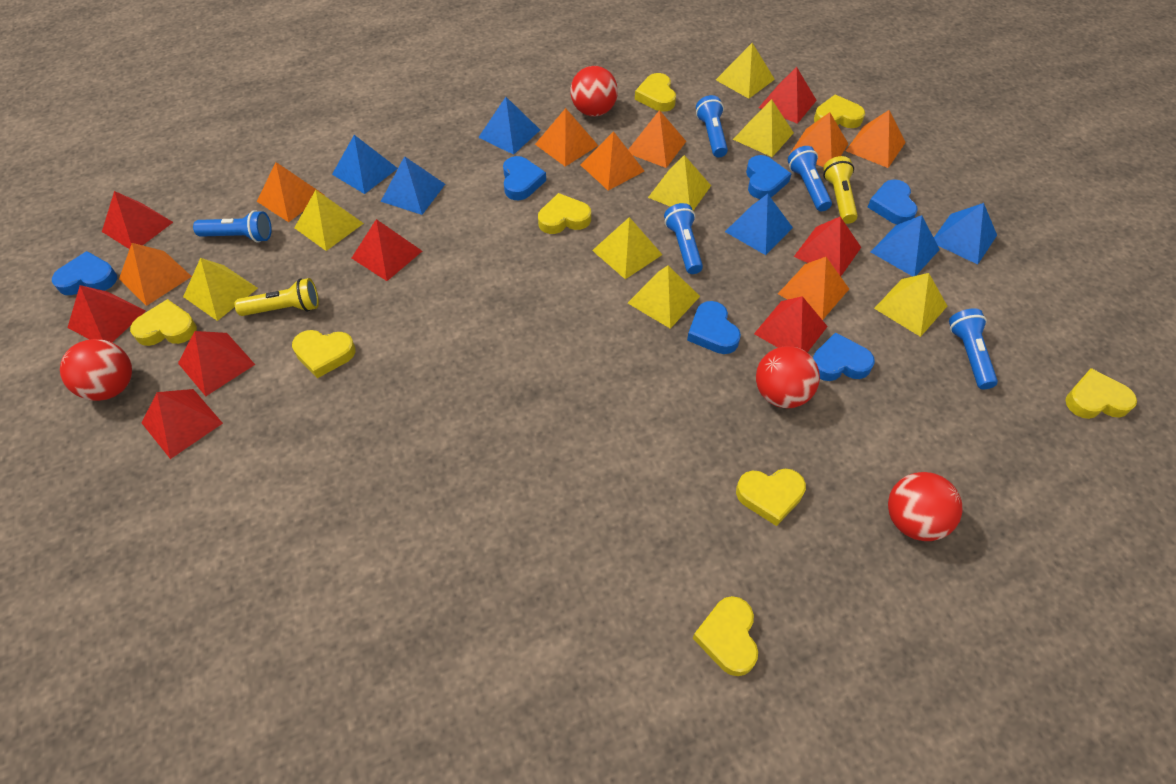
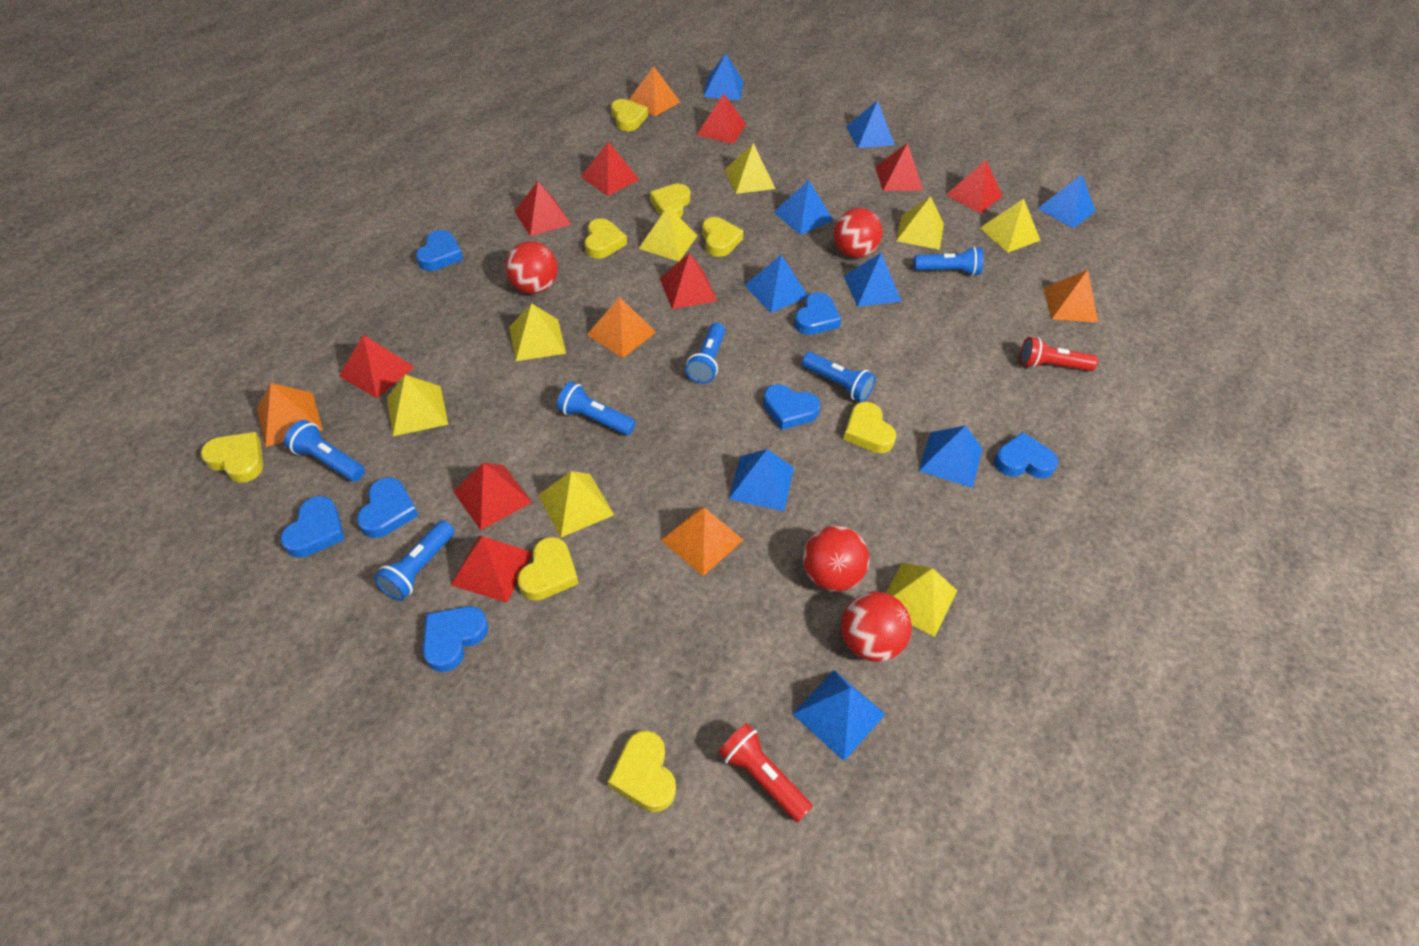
blue flashlight: [193,210,272,243] [664,203,703,274] [696,95,728,158] [788,146,832,212] [949,308,998,389] = 5 -> [284,420,365,482] [374,521,455,601] [557,382,636,435] [686,323,725,384] [802,352,876,402] [914,246,984,276] = 6
blue heart: [52,251,117,295] [503,156,546,200] [687,301,741,354] [746,155,792,199] [813,332,875,381] [868,179,918,225] = 6 -> [280,496,345,558] [357,478,418,538] [416,230,463,271] [423,606,488,672] [763,384,821,430] [794,292,842,335] [994,432,1058,479] = 7
blue pyramid: [332,135,398,194] [381,156,445,215] [478,97,540,155] [725,194,793,255] [870,215,940,276] [934,203,997,265] = 6 -> [703,53,743,100] [729,449,794,511] [744,255,808,313] [774,180,833,235] [793,670,886,761] [844,253,902,307] [846,100,895,148] [919,425,983,488] [1037,175,1095,228] = 9
orange pyramid: [119,243,192,306] [257,162,325,222] [535,108,598,167] [580,131,644,191] [628,110,686,168] [778,257,849,320] [789,112,848,167] [846,110,906,168] = 8 -> [257,383,323,447] [587,297,656,358] [629,66,680,117] [661,506,743,576] [1043,270,1098,322] = 5
red flashlight: none = 0 -> [718,723,813,822] [1020,337,1098,371] = 2
red pyramid: [68,285,146,342] [102,191,173,249] [142,389,223,459] [178,331,255,396] [352,219,422,281] [754,296,828,353] [758,67,817,124] [794,216,861,276] = 8 -> [339,335,414,398] [451,536,533,603] [453,463,532,530] [514,181,572,236] [581,142,640,196] [660,253,717,309] [697,93,746,144] [875,143,923,191] [946,160,1003,214] = 9
yellow flashlight: [235,278,319,316] [823,156,858,224] = 2 -> none = 0

